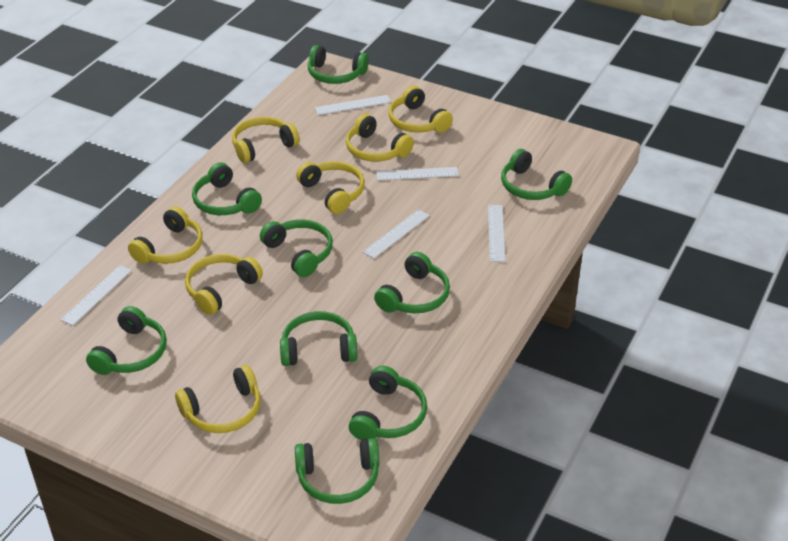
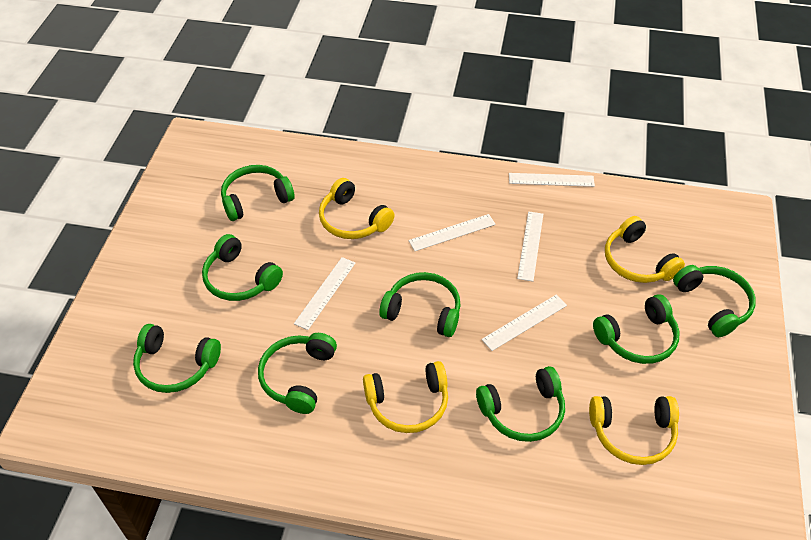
green headphones: [86,306,167,375] [192,162,262,215] [260,219,333,277] [280,311,357,366] [295,438,379,504] [308,45,369,84] [349,366,427,440] [374,252,450,314] [501,149,572,200] = 9 -> [133,324,221,393] [202,234,283,301] [221,165,295,221] [258,333,337,414] [379,272,461,337] [476,366,565,442] [593,294,680,364] [673,265,756,337] = 8
yellow headphones: [128,206,203,264] [175,365,261,433] [185,254,263,315] [232,117,300,163] [296,161,365,214] [346,114,414,162] [388,86,453,133] = 7 -> [319,178,395,239] [363,361,448,433] [589,396,679,465] [605,216,685,283] = 4

